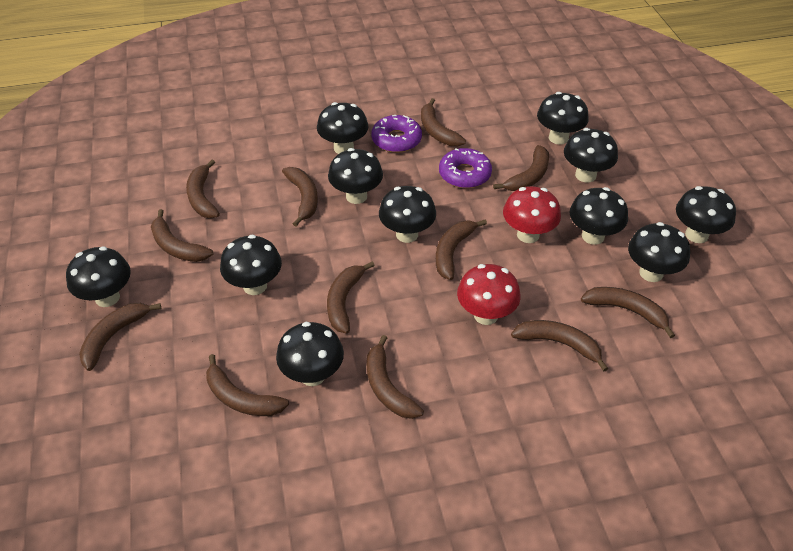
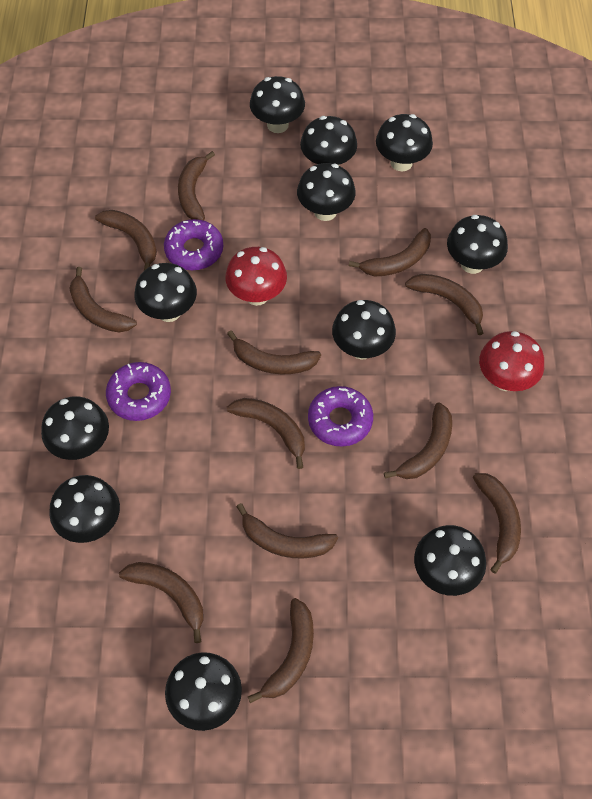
purple donut: [371,115,422,153] [439,148,492,188] = 2 -> [106,362,171,421] [164,219,223,270] [308,386,373,447] = 3

